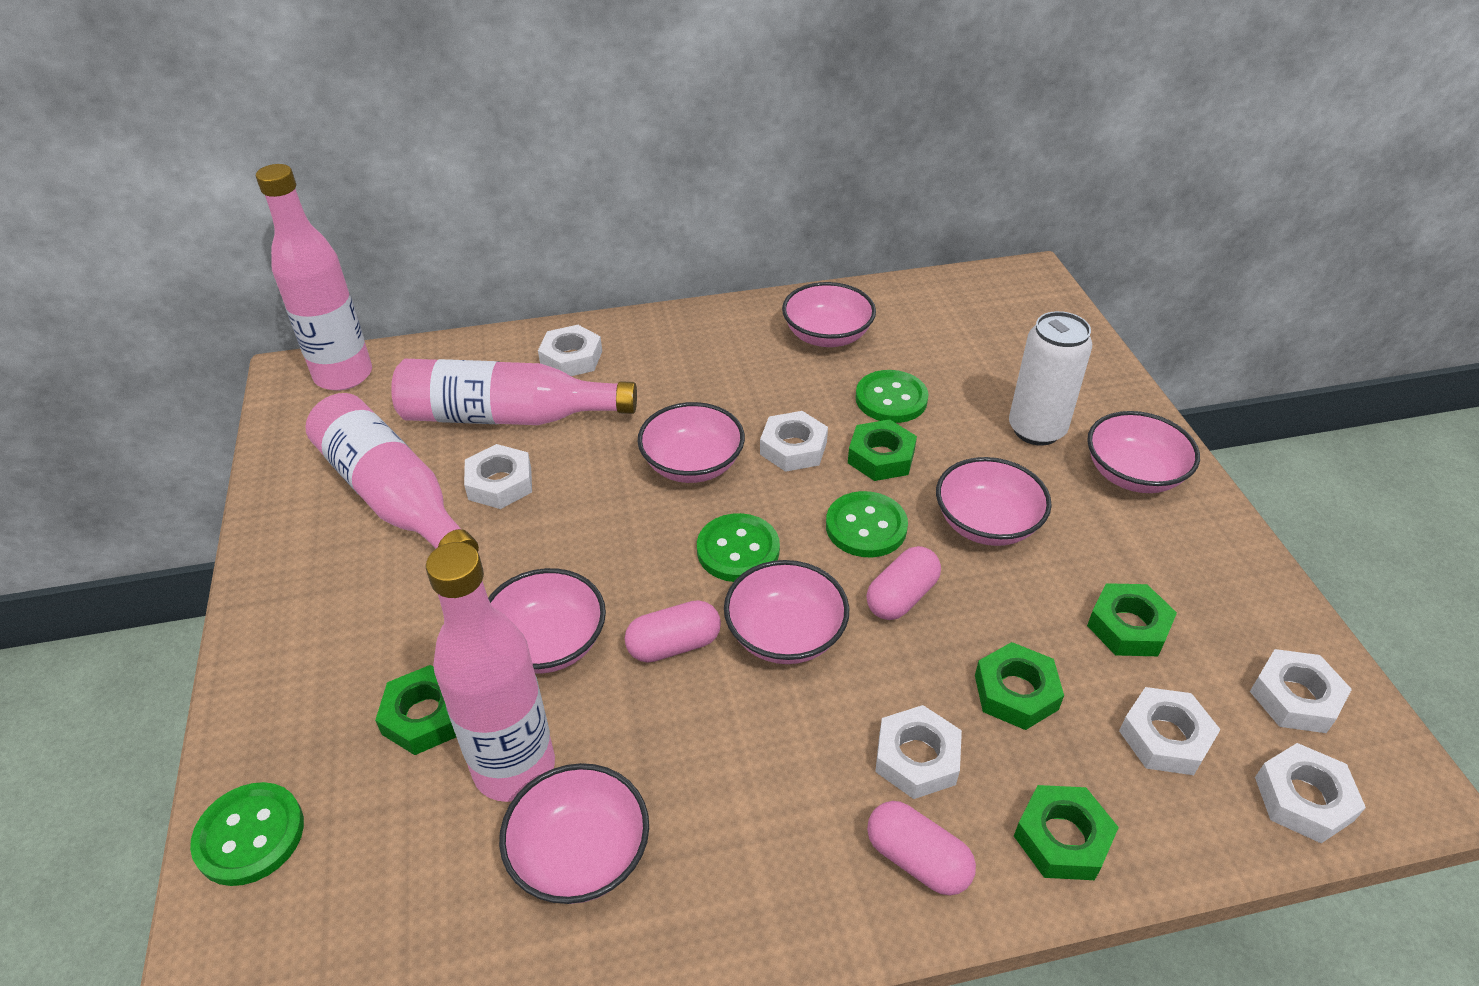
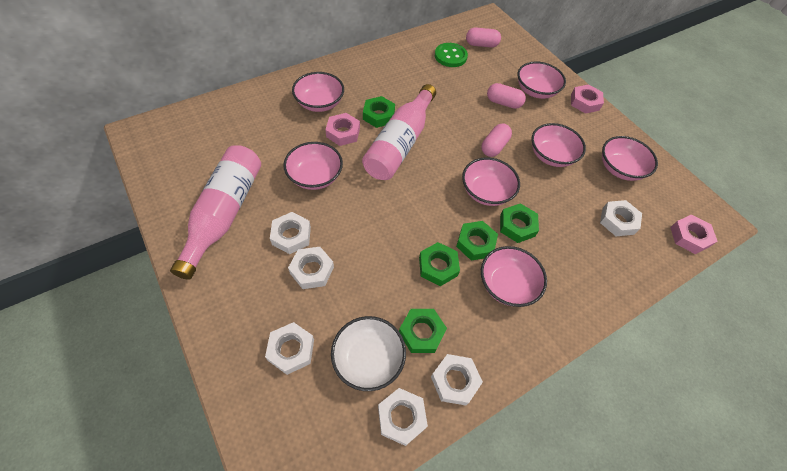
green button: [190,782,304,886] [697,513,780,582] [826,491,908,558] [855,370,928,423] = 4 -> [435,43,468,67] = 1
pink bottle: [256,164,372,391] [305,393,479,551] [391,359,637,425] [426,542,555,802] = 4 -> [170,145,261,280] [362,84,436,180] = 2
pink nut: none = 0 -> [325,113,360,146] [571,84,604,114] [670,214,718,254] = 3
white bowl: none = 0 -> [331,316,406,391] = 1
white can: [1009,311,1092,445] = 1 -> none = 0
white nut: [464,444,532,509] [538,325,602,376] [760,411,828,472] [875,705,962,799] [1119,687,1221,775] [1250,649,1352,733] [1255,743,1366,843] = 7 -> [265,322,314,375] [270,212,311,254] [288,247,334,289] [378,388,428,446] [431,354,483,406] [600,200,642,236] = 6

